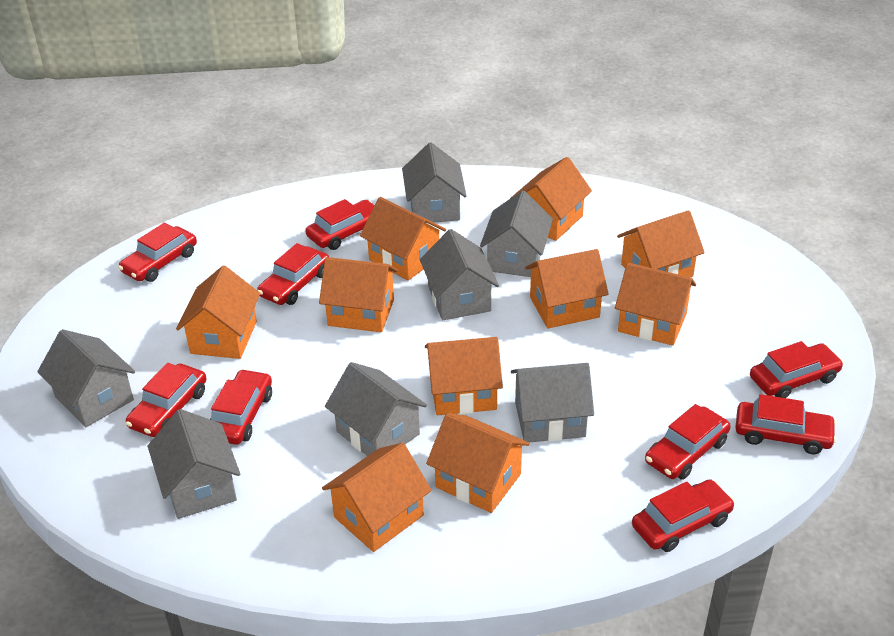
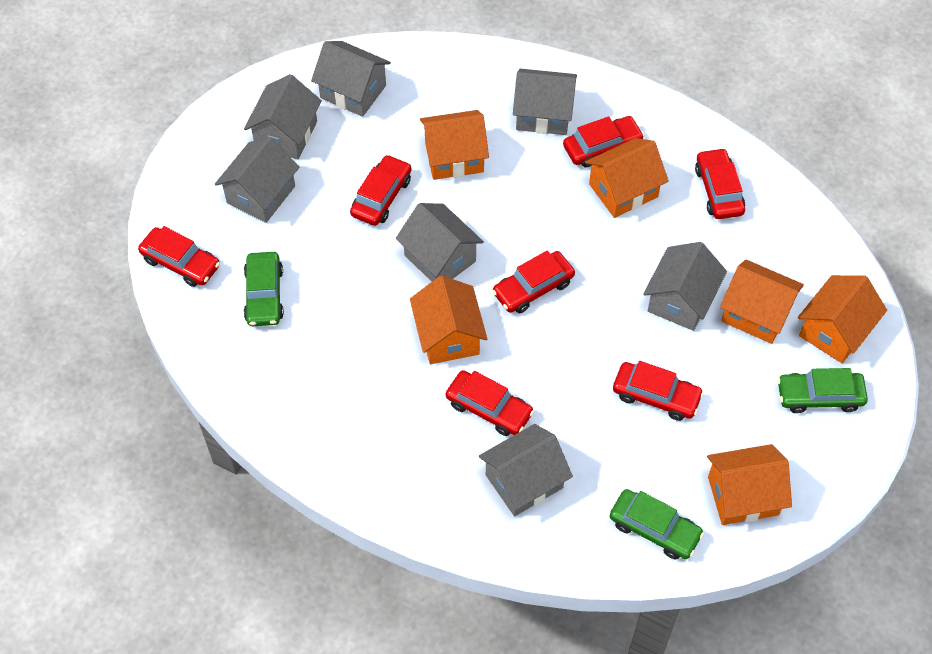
green car: none = 0 -> [244,252,284,326] [610,489,704,559] [777,368,868,413] = 3
orange house: [176,266,260,359] [319,257,398,332] [322,443,432,552] [360,197,446,281] [425,337,503,415] [426,413,530,513] [510,157,592,241] [525,249,609,329] [615,263,696,346] [617,210,705,277] = 10 -> [410,276,487,364] [420,110,489,180] [585,138,669,218] [707,444,792,525] [720,259,804,344] [798,275,887,363] = 6
red car: [118,223,197,282] [126,363,206,437] [210,369,272,445] [257,243,329,305] [306,199,375,250] [632,479,735,552] [645,404,731,480] [735,394,837,454] [750,341,843,398] = 9 -> [138,226,220,287] [350,155,412,226] [446,370,534,436] [492,250,575,313] [563,116,644,168] [613,361,704,421] [695,148,745,219] = 7

